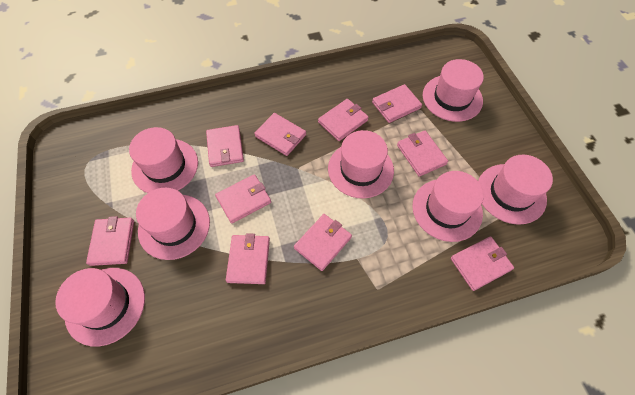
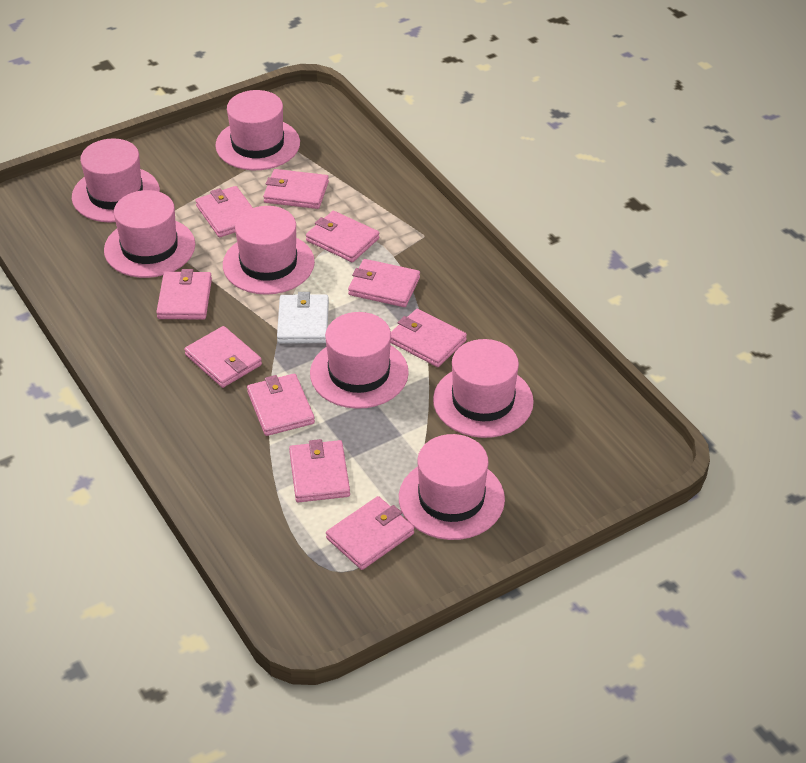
white wallet: none = 0 -> [277,292,329,343] = 1

